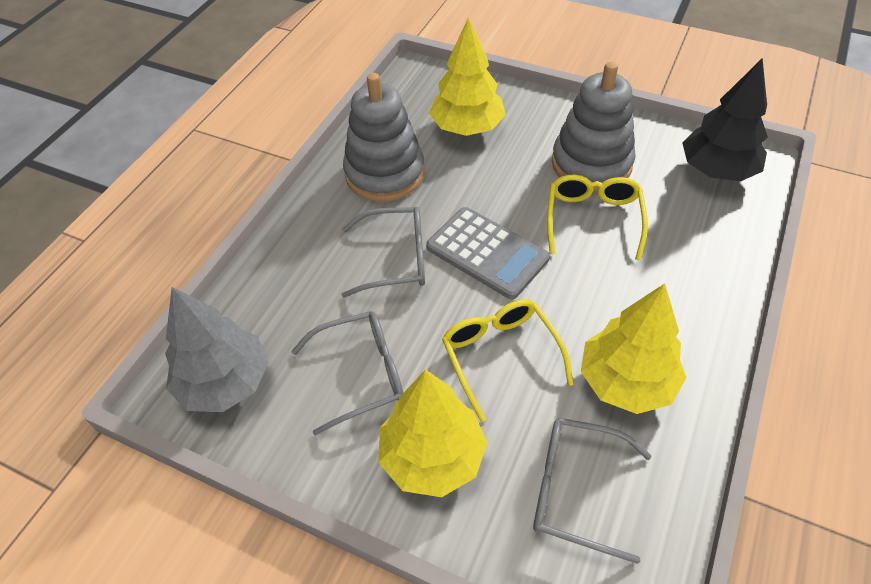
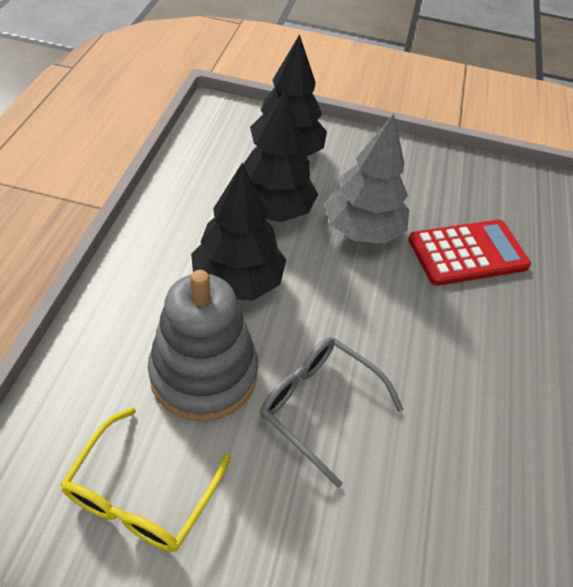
black tree: [682,58,768,181] = 1 -> [191,163,286,300] [243,90,318,222] [250,34,327,157] = 3
grey calculator: [426,207,550,299] = 1 -> none = 0
grey glasses: [291,311,403,435] [342,207,425,298] [533,418,652,564] = 3 -> [260,337,404,488] = 1
grey stacking toy: [343,73,424,202] [552,62,636,192] = 2 -> [148,270,258,421] = 1
red calculator: none = 0 -> [408,220,531,286] = 1
yellow glasses: [442,299,574,422] [547,175,648,260] = 2 -> [60,407,231,552] = 1
yellow tree: [378,369,487,497] [429,17,506,136] [581,283,686,414] = 3 -> none = 0

